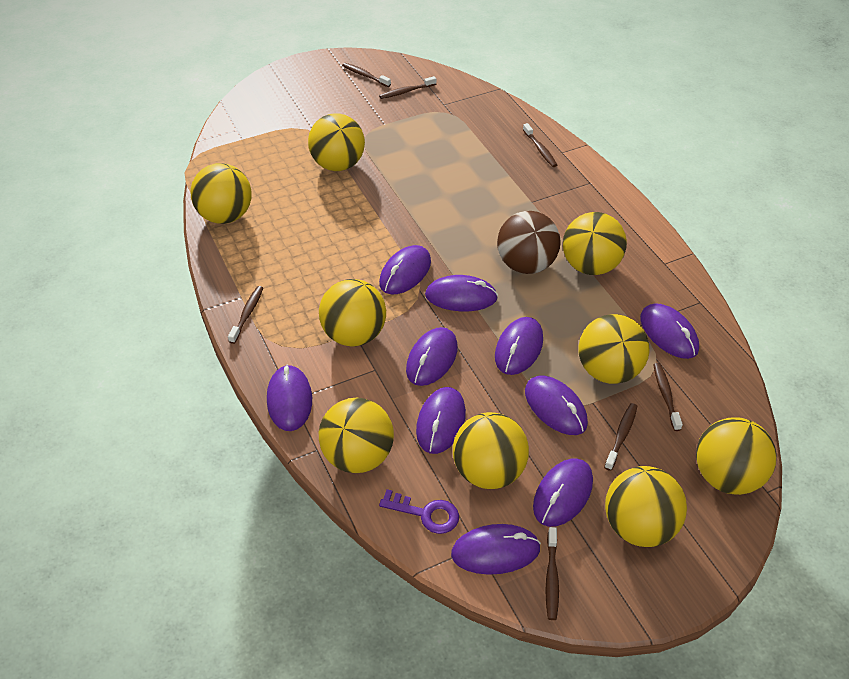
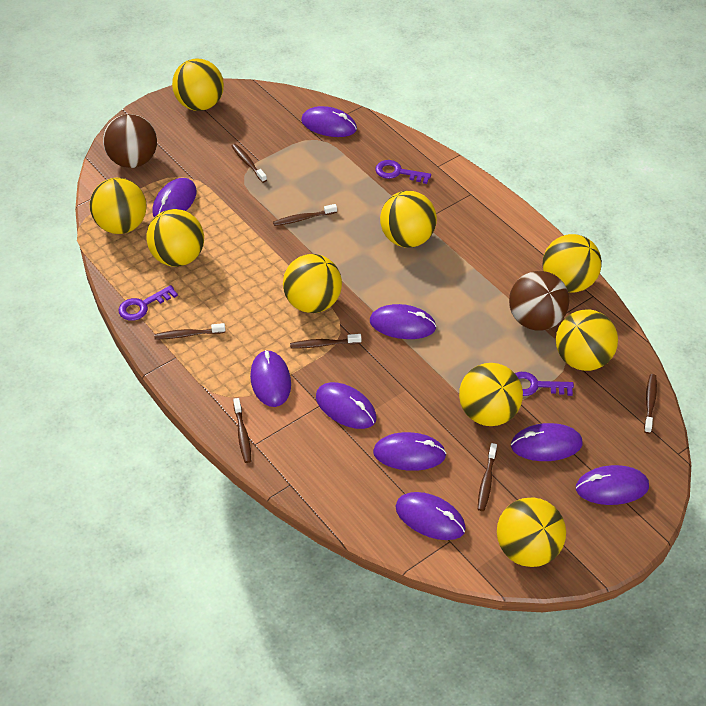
brown ball: [497,211,561,274] = 1 -> [103,114,157,168] [509,271,569,331] = 2
purple key: [379,489,459,534] = 1 -> [119,285,178,321] [375,160,431,184] [515,372,574,396] = 3
purple mouse: [267,364,312,431] [379,245,431,294] [406,327,458,386] [416,387,466,454] [425,275,498,311] [451,524,541,575] [495,317,543,375] [525,376,588,435] [533,458,593,527] [640,303,699,359] = 10 -> [152,178,197,218] [250,350,291,407] [301,106,357,137] [316,382,377,429] [370,304,437,339] [373,432,447,471] [396,492,466,540] [511,423,582,461] [576,465,649,505] = 9

